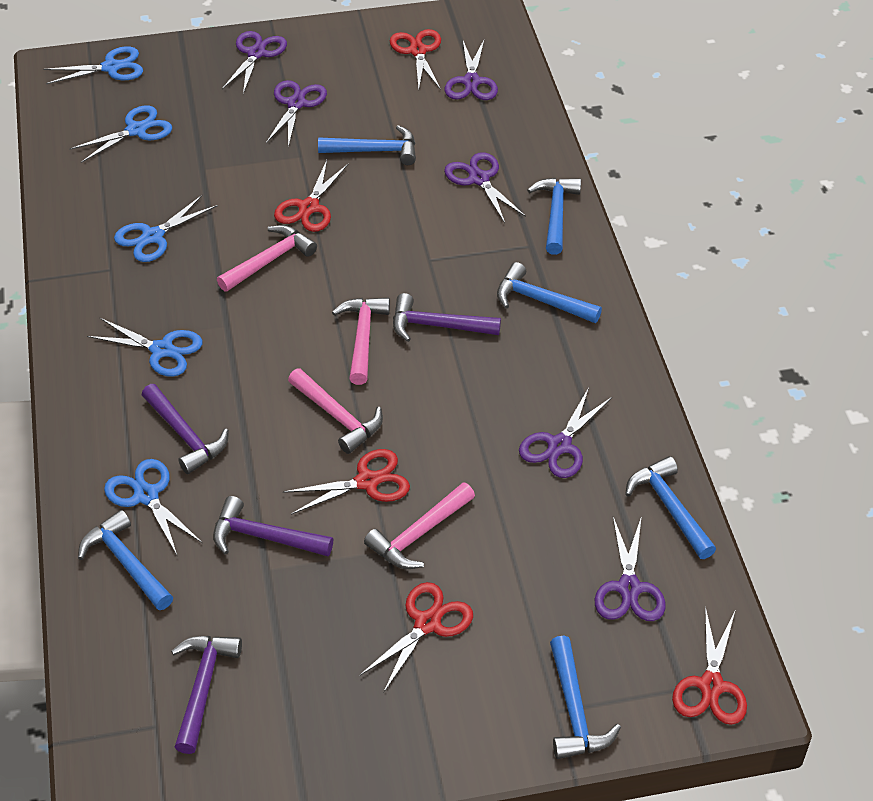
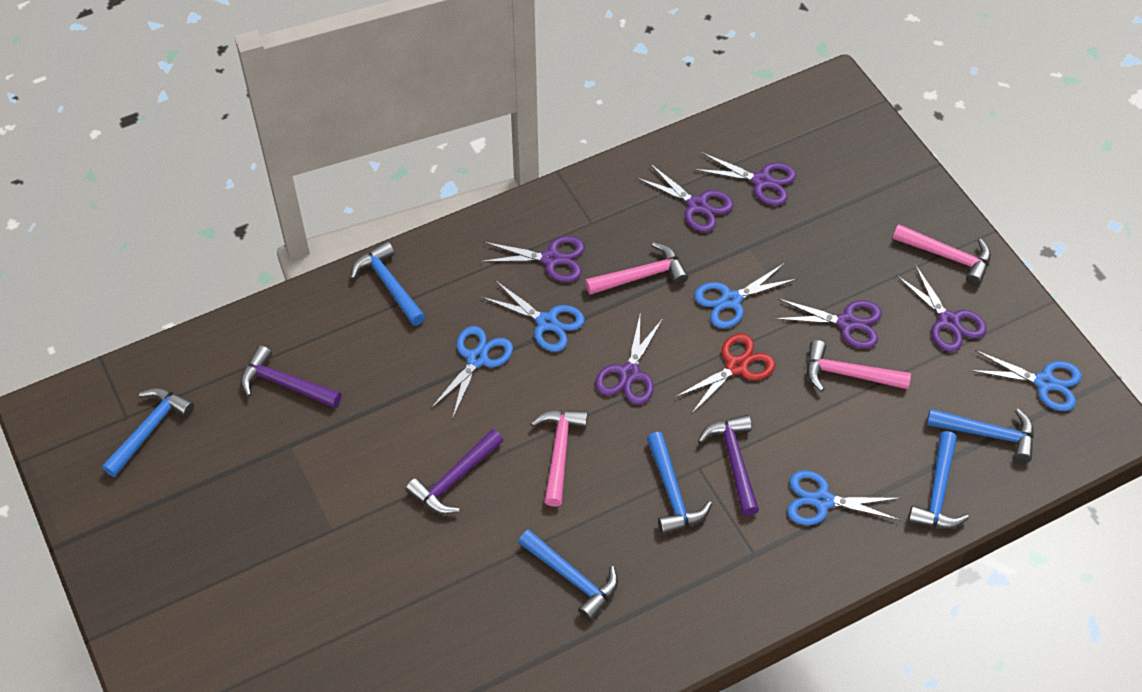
purple hammer: [142,384,229,474] [171,636,242,754] [213,496,333,556] [393,293,501,342] = 4 -> [241,346,341,408] [405,429,504,514] [698,415,759,516] = 3
red scissors: [274,160,349,232] [283,449,410,515] [359,582,473,693] [390,29,441,90] [672,606,747,725] = 5 -> [674,333,775,414] = 1

